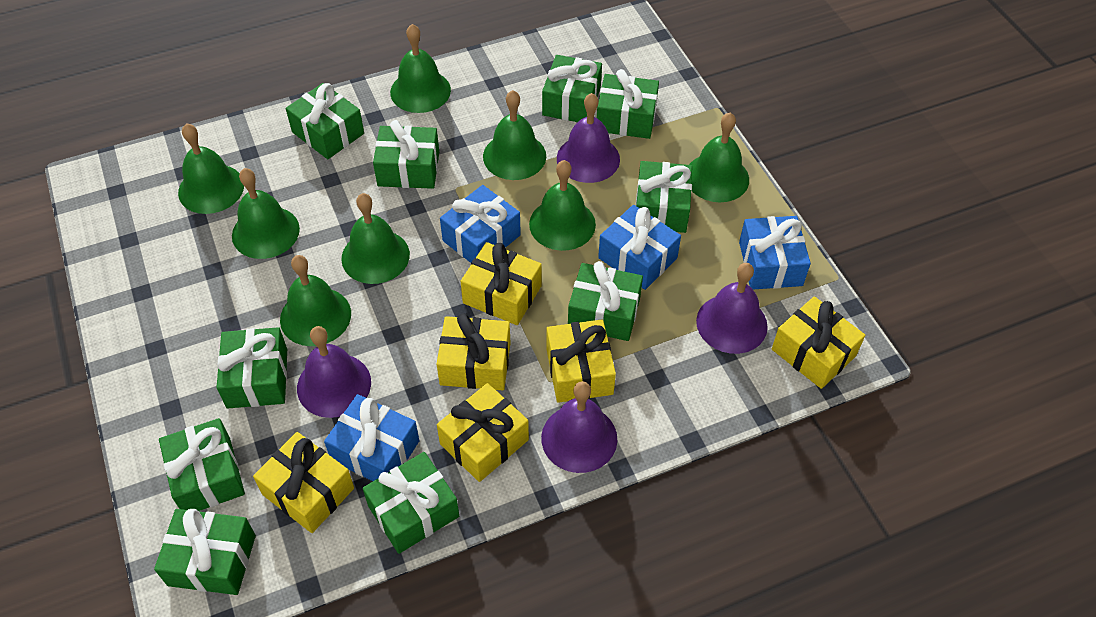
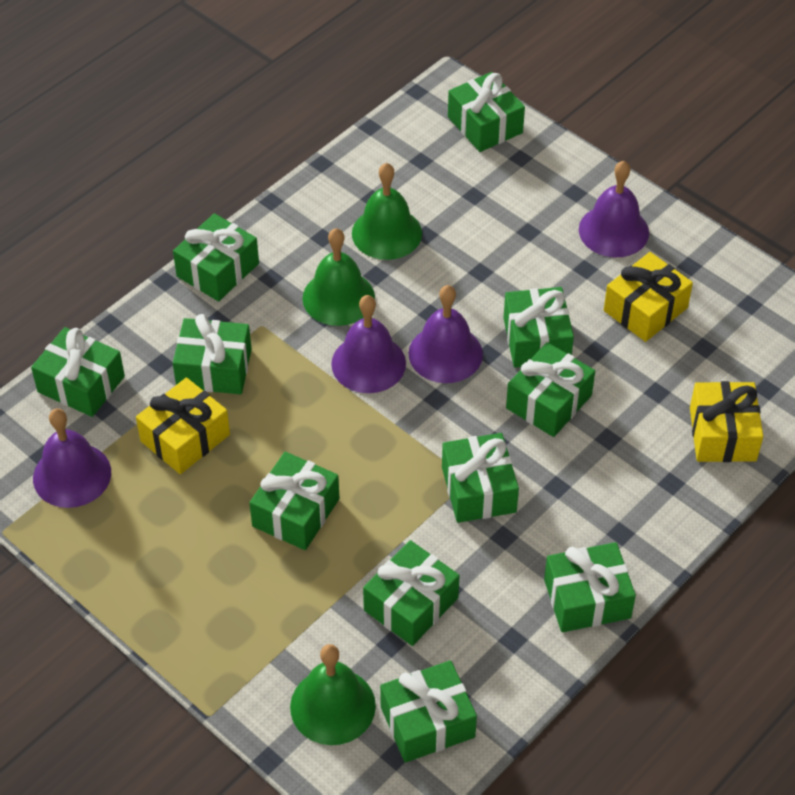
blue gift: [324,394,419,481] [440,185,521,263] [598,205,681,290] [739,216,811,290] = 4 -> none = 0
green bell: [178,123,244,214] [232,168,300,259] [280,255,351,346] [341,193,410,284] [390,24,451,113] [483,90,546,180] [529,160,596,251] [689,112,749,202] = 8 -> [290,644,376,745] [302,228,375,326] [352,163,422,260] = 3
green gift: [154,509,256,595] [159,418,245,511] [216,327,287,409] [286,83,364,159] [363,452,459,554] [373,120,439,189] [542,55,602,122] [568,261,643,341] [597,69,659,139] [635,161,692,233] = 10 -> [31,327,125,417] [173,213,259,301] [173,314,252,394] [249,452,339,550] [363,540,460,646] [380,660,477,763] [442,433,519,523] [448,72,525,152] [503,287,574,368] [506,342,595,437] [544,542,636,632] = 11
yellow gift: [253,432,354,533] [437,313,511,390] [437,383,529,482] [461,242,542,325] [546,319,616,403] [772,296,865,389] = 6 -> [136,378,230,474] [604,252,693,342] [690,381,763,462] = 3

